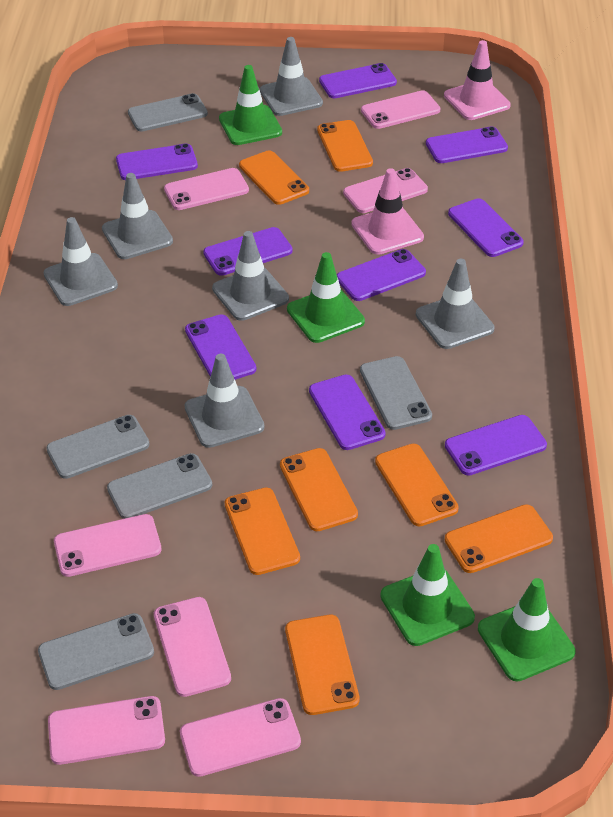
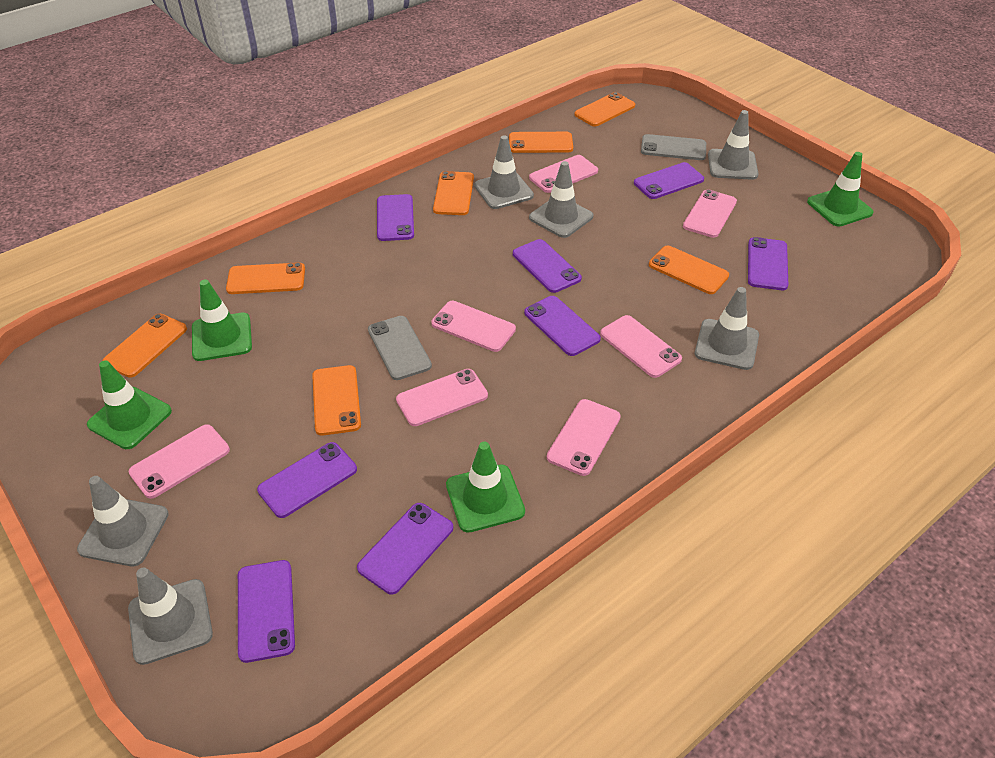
grey phone: [38,613,154,690] [46,415,149,479] [107,453,212,519] [128,93,208,132] [360,356,432,430] = 5 -> [368,316,432,380] [641,134,706,160] = 2
pink traffic cone: [351,168,424,255] [444,40,511,120] = 2 -> none = 0
purple phone: [116,144,198,180] [185,314,256,380] [203,227,293,276] [309,375,386,450] [319,63,397,98] [337,249,426,301] [426,127,508,163] [445,415,547,476] [448,198,524,257] = 9 -> [238,560,295,663] [257,442,357,518] [357,503,453,595] [377,194,414,241] [513,239,582,293] [524,296,601,356] [634,162,704,199] [748,237,788,290] = 8

